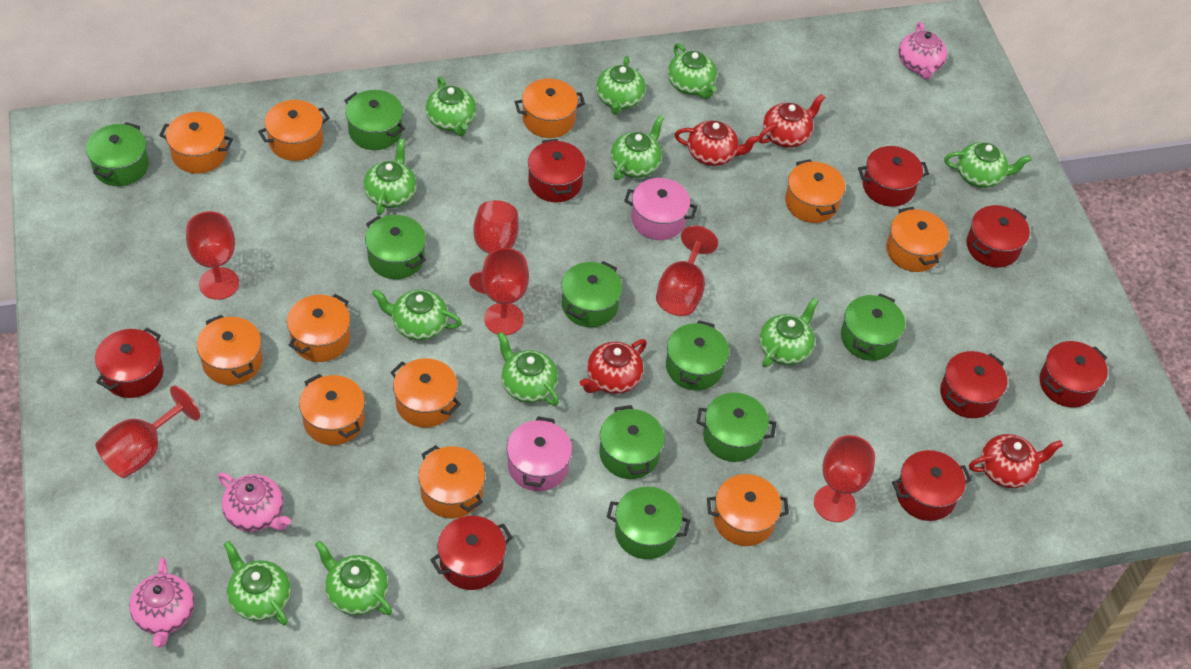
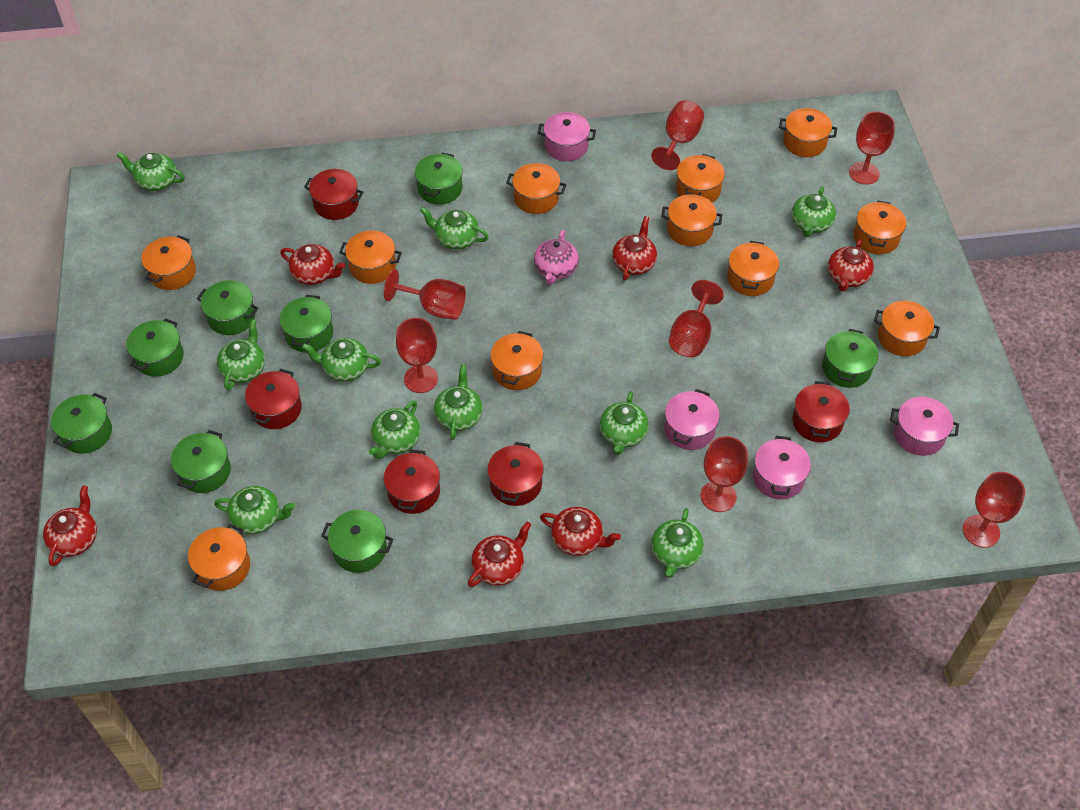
green pot: [86,122,149,186] [344,90,405,150] [365,215,426,279] [561,261,622,327] [599,405,665,479] [607,487,690,559] [666,320,729,390] [696,393,776,462] [841,293,905,361] = 9 -> [51,393,112,454] [126,318,184,377] [171,430,231,493] [197,280,258,335] [279,295,333,353] [321,510,393,573] [415,153,463,205] [822,329,878,388] = 8
green teapot: [223,541,291,625] [315,541,392,615] [363,139,417,215] [372,289,462,341] [425,77,476,136] [497,332,559,406] [596,56,646,115] [611,115,664,180] [668,43,717,99] [759,298,819,367] [944,142,1031,188] = 11 -> [116,152,184,191] [214,486,295,534] [217,319,265,390] [302,338,381,381] [369,400,421,459] [420,207,488,249] [434,365,483,440] [599,391,649,455] [651,508,704,578] [792,187,836,237] = 10
pink pot: [507,416,572,491] [624,178,697,240] = 2 -> [538,112,596,161] [664,389,720,450] [753,436,811,499] [890,397,959,456] = 4
pink teapot: [129,558,195,647] [218,472,291,532] [898,22,947,79] = 3 -> [534,230,579,285] = 1
red goblet: [95,385,200,478] [186,211,239,300] [469,200,519,294] [482,248,529,335] [656,226,718,316] [814,435,875,522] = 6 -> [384,269,466,320] [396,318,438,393] [651,101,704,170] [669,280,724,357] [700,436,748,512] [849,111,895,185] [963,472,1025,548] = 7
red pot: [95,328,163,398] [430,516,513,590] [528,139,586,202] [858,146,929,207] [892,450,972,521] [940,351,1007,418] [966,205,1030,268] [1039,341,1108,408] = 8 -> [245,369,302,429] [304,169,364,220] [384,450,440,514] [487,442,544,506] [792,381,850,442] = 5
red teapot: [580,339,647,394] [675,120,760,166] [759,94,825,148] [969,434,1063,488] = 4 -> [43,485,97,566] [280,244,345,285] [468,522,531,587] [540,507,621,556] [612,216,657,280] [828,239,874,292] = 6

